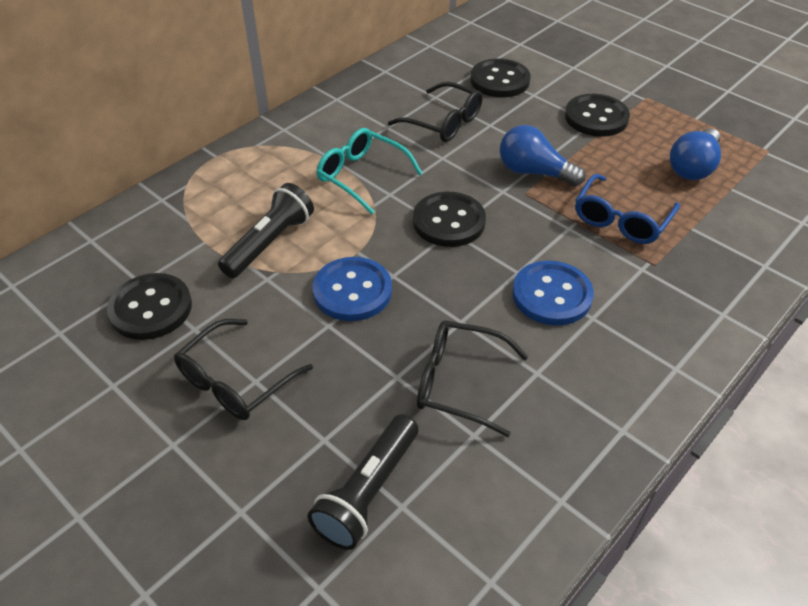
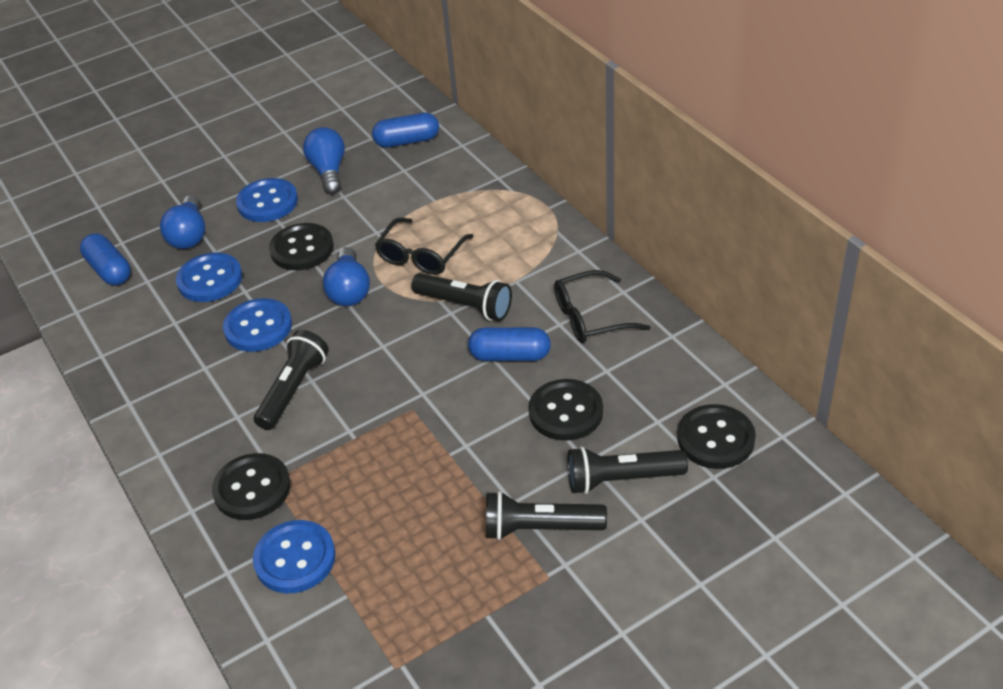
black flashlight: [218,183,314,278] [308,414,418,550] = 2 -> [254,330,329,430] [411,273,512,321] [486,491,607,540] [567,446,688,494] = 4
black glasses: [174,319,313,420] [388,82,483,142] [417,320,528,437] = 3 -> [375,218,474,275] [554,270,651,343] = 2
blue button: [313,257,392,321] [512,260,594,326] = 2 -> [176,252,242,302] [223,298,292,352] [236,178,298,222] [253,520,336,593] = 4
blue capsule: none = 0 -> [80,234,131,285] [372,113,439,148] [468,327,551,361] = 3
blue glasses: [575,174,680,244] = 1 -> none = 0
blue light bulb: [500,125,586,186] [670,128,721,180] = 2 -> [160,195,205,249] [303,127,345,194] [323,247,370,306] = 3
turquoise glasses: [316,128,423,214] = 1 -> none = 0

